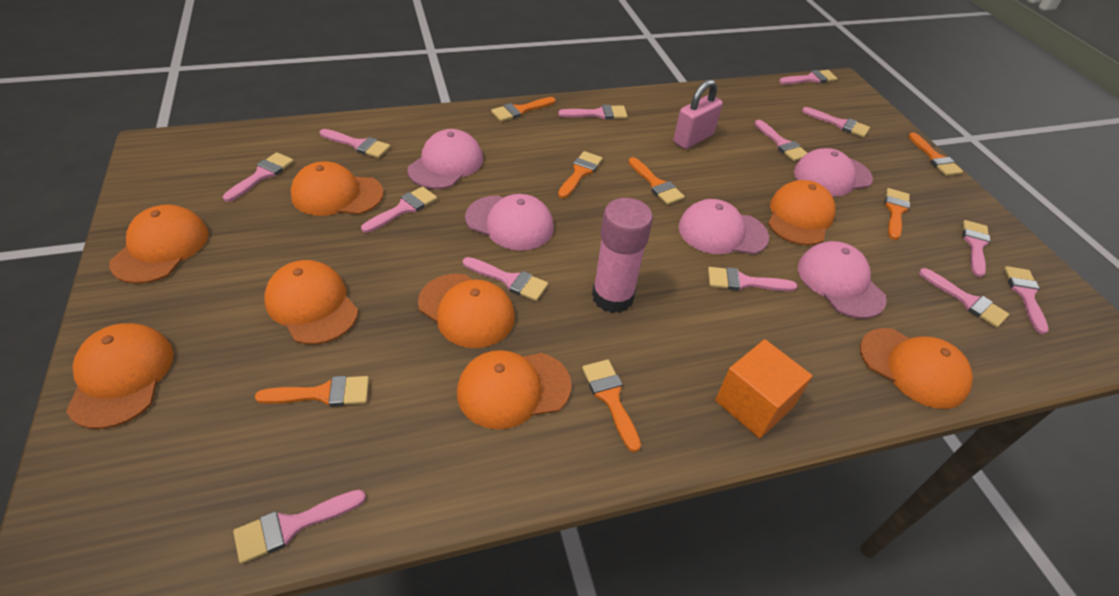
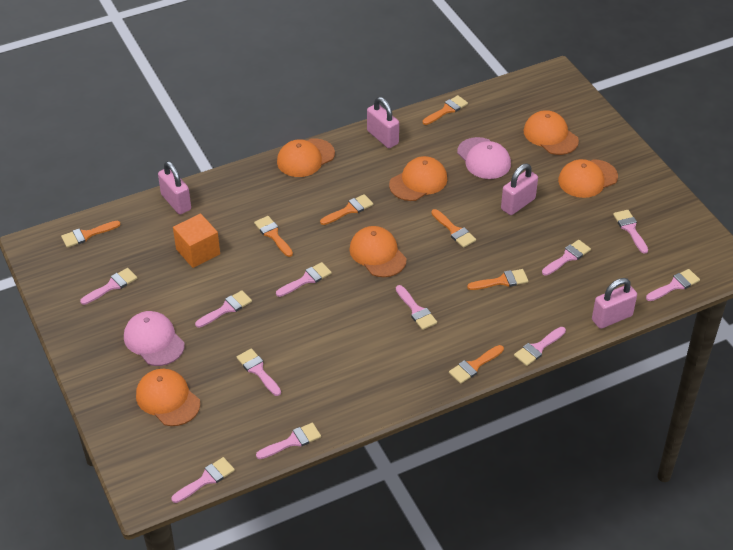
orange cap: [66,323,174,429] [109,205,209,284] [264,260,358,345] [291,162,384,216] [418,274,515,348] [457,350,572,429] [768,180,836,246] [860,328,973,409] = 8 -> [136,369,200,426] [277,138,335,177] [349,226,407,277] [389,156,447,201] [524,110,579,155] [558,159,618,198] = 6
pink brush: [223,152,294,202] [233,489,366,564] [320,129,390,158] [361,186,437,233] [463,257,548,301] [558,105,628,120] [708,267,797,291] [754,120,807,161] [779,70,838,84] [802,107,870,137] [919,268,1009,328] [963,220,990,277] [1004,266,1049,334] = 13 -> [80,268,137,305] [172,457,235,503] [195,290,252,328] [237,348,281,396] [256,423,321,459] [276,262,332,297] [396,285,437,330] [514,327,566,366] [542,240,591,276] [613,210,648,254] [646,269,700,301] = 11
pink cap: [407,129,483,189] [465,194,554,251] [678,199,769,254] [794,148,873,197] [798,241,887,319] = 5 -> [124,311,185,366] [457,137,511,179] = 2
pink glue stick: [592,198,653,313] = 1 -> none = 0
pink padlock: [673,79,723,149] = 1 -> [158,161,191,214] [367,97,399,148] [501,163,538,215] [592,278,637,329] = 4

